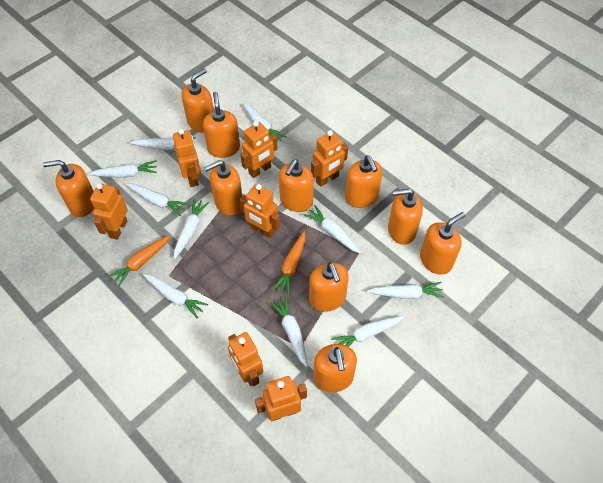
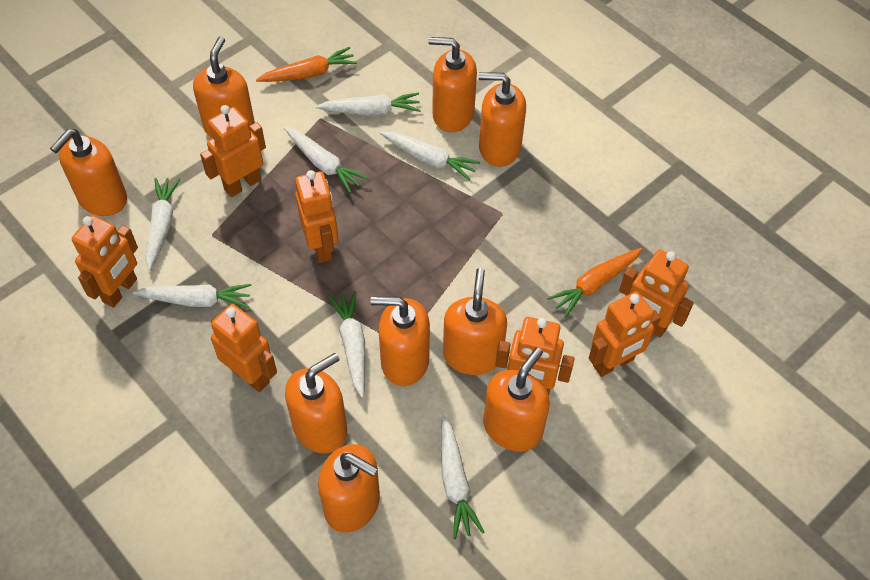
orange soap dispenser: [43,160,94,217] [181,68,214,133] [203,92,240,158] [204,160,242,216] [279,159,314,212] [309,262,349,312] [313,344,357,392] [345,155,383,208] [388,189,423,245] [420,212,465,275] = 10 -> [50,129,127,216] [193,36,255,138] [285,353,347,453] [318,444,380,533] [371,296,430,386] [428,37,477,132] [443,268,507,375] [478,72,526,167] [483,347,550,452] = 9
white carrot: [88,160,157,178] [126,184,189,216] [129,137,196,150] [143,274,208,319] [174,199,209,259] [242,102,286,141] [270,296,308,367] [303,205,361,254] [331,315,405,347] [367,282,444,299] = 10 -> [133,284,251,308] [145,178,181,271] [284,127,368,193] [316,93,421,116] [329,291,365,398] [380,132,480,180] [441,416,485,539] = 7

